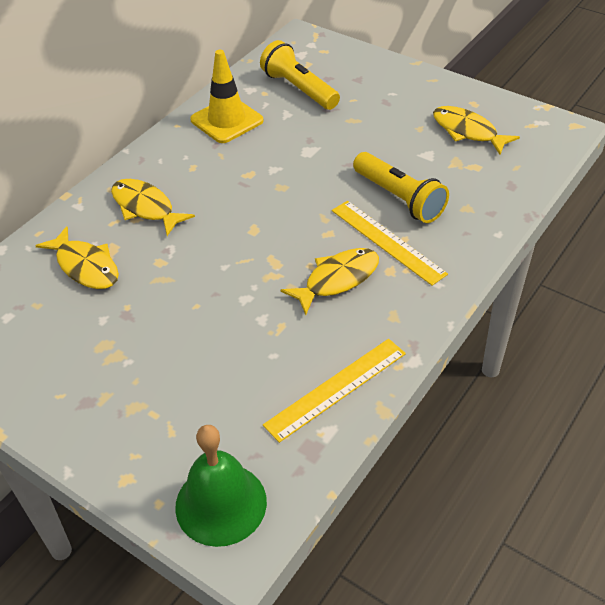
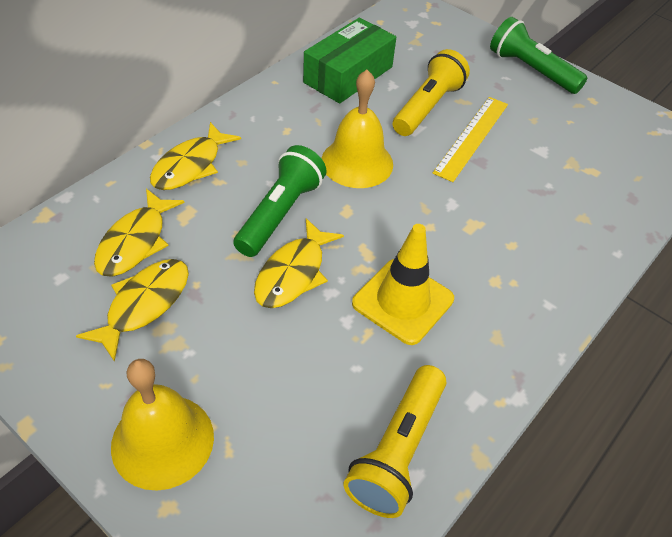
green bell: [175,425,267,547] = 1 -> none = 0
green box: none = 0 -> [303,17,396,104] = 1
green flashlight: none = 0 -> [233,145,327,257] [490,17,587,94] = 2
yellow bell: none = 0 -> [111,359,214,491] [321,70,393,188] = 2
yellow ruler: [263,339,406,443] [332,201,448,286] = 2 -> [433,97,508,182] = 1

